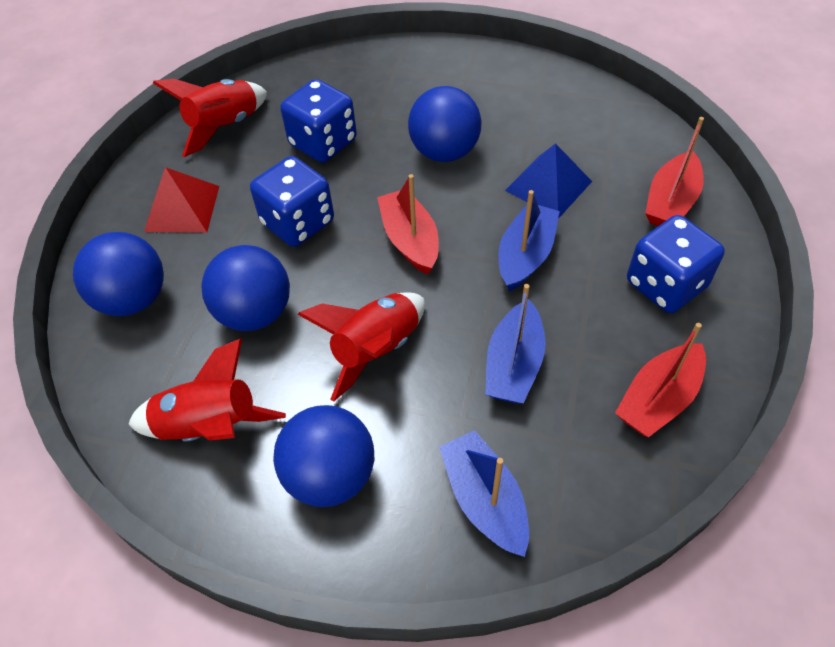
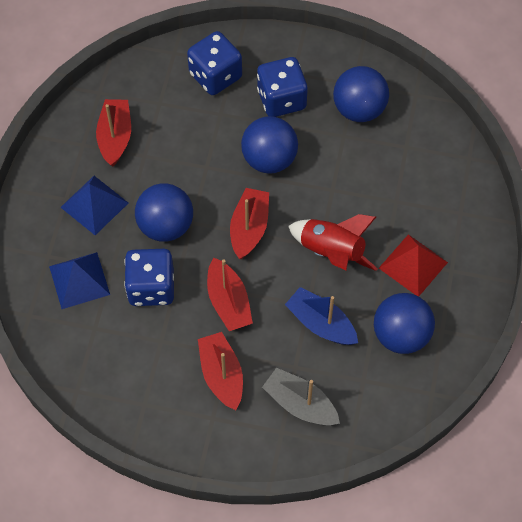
blue boat: [439,430,529,557] [485,284,546,404] [499,190,560,291] = 3 -> [285,287,358,345] = 1
blue pyramid: [505,143,592,219] = 1 -> [49,252,110,309] [60,176,128,235] = 2
grey boat: none = 0 -> [262,368,340,425] = 1
red boat: [377,174,439,274] [615,323,706,437] [645,117,704,226] = 3 -> [96,99,131,166] [198,332,243,410] [207,258,253,331] [230,188,269,259] = 4
red rocket: [129,338,286,441] [153,79,267,157] [297,292,425,401] = 3 -> [288,214,378,271] = 1

